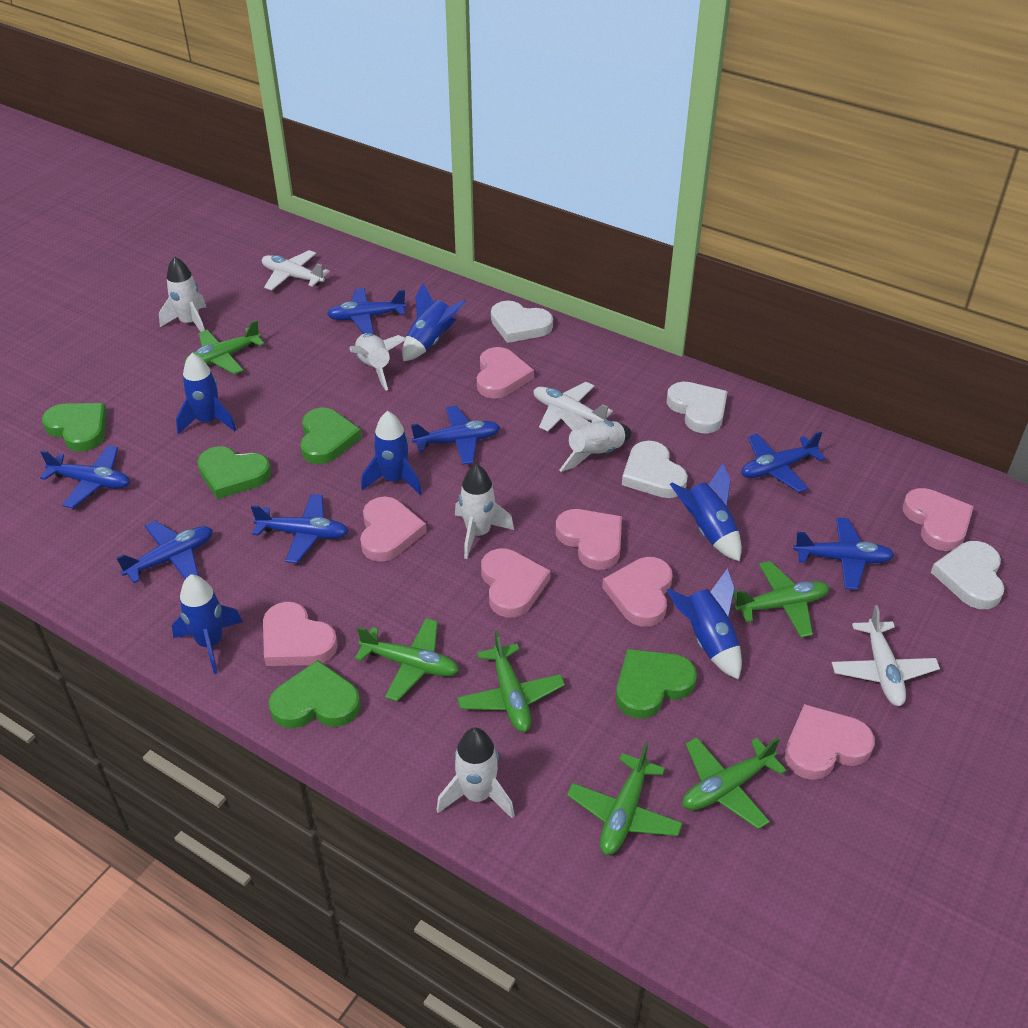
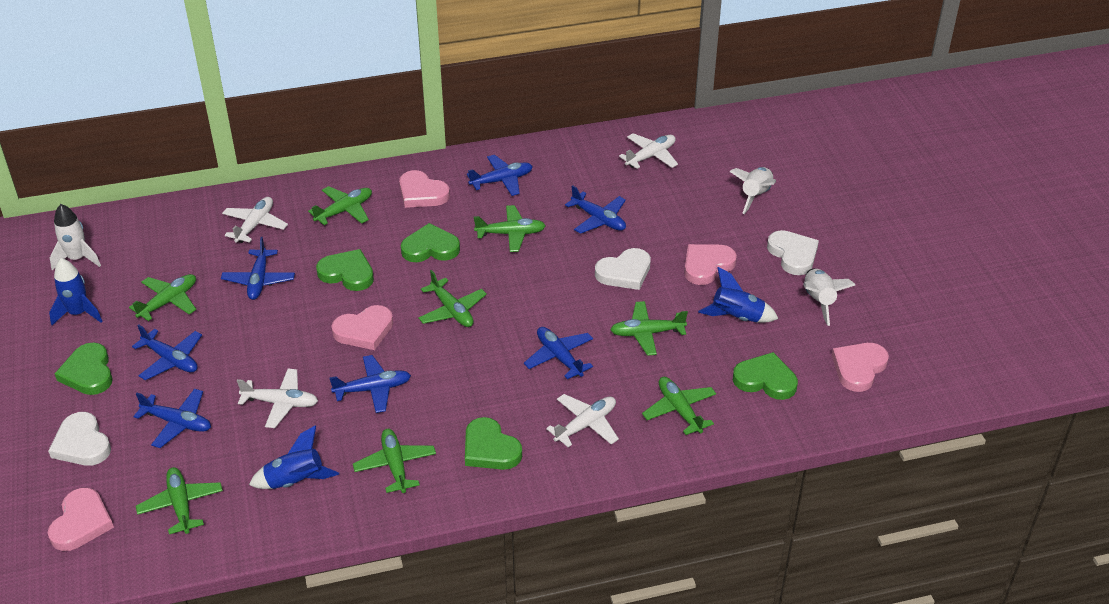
blue rocket: [172,574,243,674] [176,353,236,434] [361,411,422,495] [402,283,466,361] [667,568,742,680] [670,463,742,562] = 6 -> [49,258,102,325] [249,425,339,489] [698,267,779,322] = 3
green plane: [185,320,264,374] [355,618,459,701] [457,631,565,732] [567,743,683,855] [683,737,787,829] [733,561,829,638] = 6 -> [129,274,196,321] [136,467,223,534] [308,186,372,225] [353,429,436,493] [418,270,487,327] [474,205,546,252] [610,301,688,356] [642,377,716,435] = 8
pink heart: [263,602,338,666] [360,497,427,562] [477,347,534,399] [481,548,551,617] [556,509,622,570] [602,557,673,627] [785,704,875,780] [902,488,974,551] = 8 -> [48,488,114,551] [331,305,393,350] [399,170,450,208] [684,244,737,285] [832,343,889,392] = 5
white heart: [491,301,553,343] [622,441,688,498] [667,382,728,433] [931,541,1004,609] = 4 -> [48,412,111,466] [595,248,651,290] [767,230,819,275] = 3
white plane: [262,250,330,290] [533,382,613,431] [832,605,940,706] = 3 -> [222,197,288,243] [237,368,318,428] [546,394,619,447] [619,133,678,169] = 4
white rocket: [159,256,206,332] [349,333,406,391] [436,728,515,819] [455,464,514,559] [556,411,632,472] = 5 -> [50,204,101,270] [729,167,776,214] [803,269,855,326] = 3

